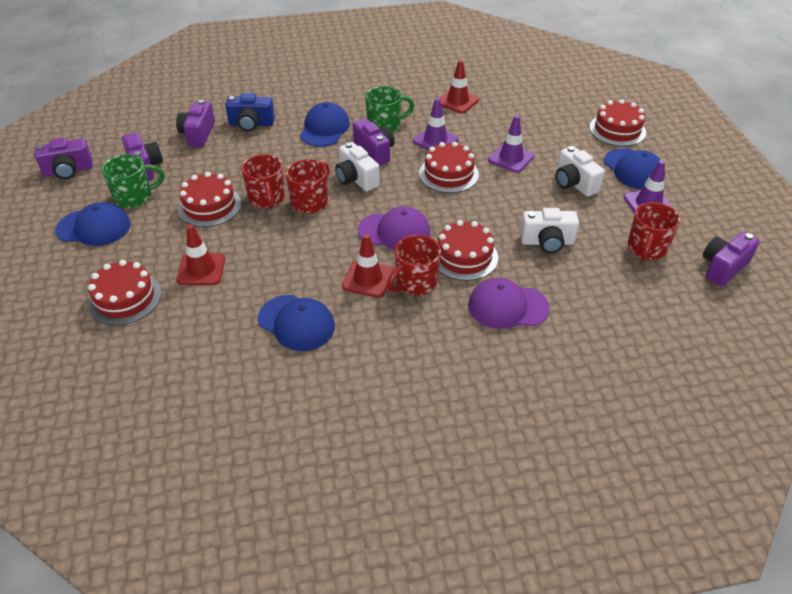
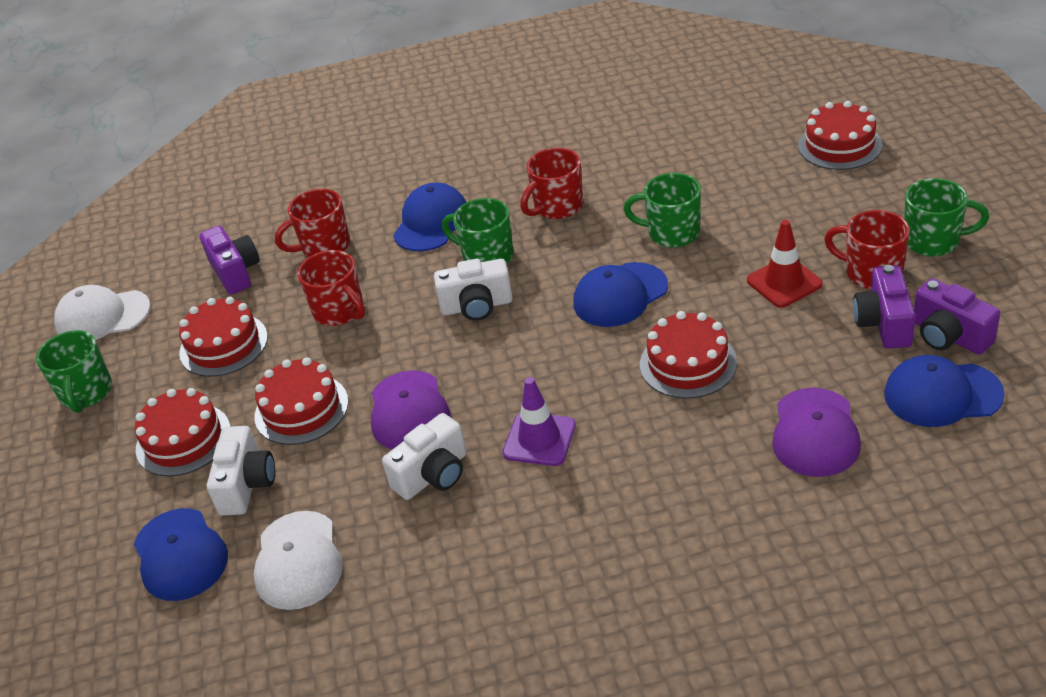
blue camera: [225,93,275,131] = 1 -> none = 0
green mug: [101,154,164,208] [365,86,415,133] = 2 -> [36,330,112,413] [442,198,514,265] [623,173,701,247] [904,178,989,257] = 4
purple camera: [34,138,93,179] [122,132,163,180] [176,99,215,147] [353,119,395,166] [703,232,760,287] = 5 -> [200,226,260,295] [853,265,916,349] [914,278,1000,355] = 3
purple traffic cone: [413,98,459,150] [488,115,534,173] [624,160,674,213] = 3 -> [503,377,576,466] = 1
red traffic cone: [177,224,225,285] [342,234,394,298] [440,60,479,113] = 3 -> [747,220,823,308] = 1
white cap: none = 0 -> [54,285,151,340] [253,511,343,610] = 2

